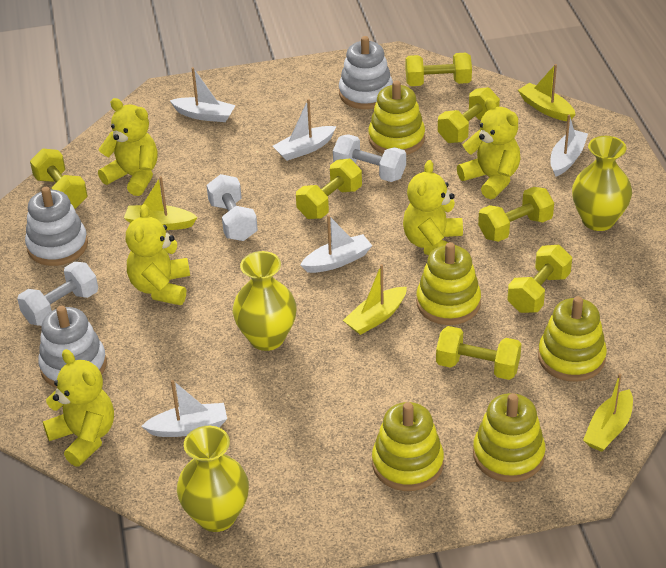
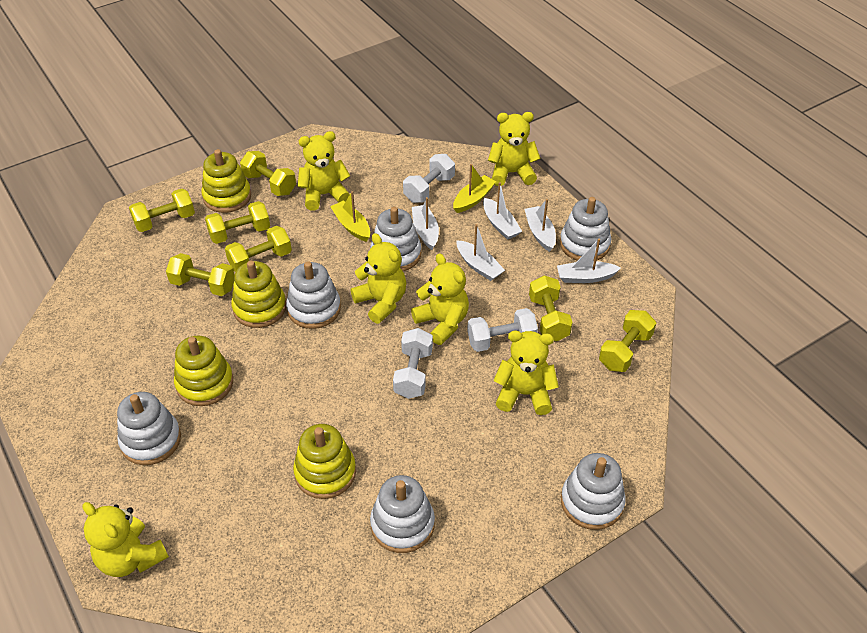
white stacking toy: [25,187,88,266] [38,305,107,388] [339,36,393,109] = 3 -> [117,392,181,465] [286,261,341,329] [370,207,421,271] [370,475,435,553] [560,197,611,261] [561,453,626,530] = 6
yellow boat: [124,176,198,230] [343,264,407,335] [518,64,576,121] [583,373,633,452] = 4 -> [330,191,370,242] [453,164,496,213] = 2
yellow stacking toy: [368,80,425,155] [372,402,444,491] [416,242,481,325] [473,393,545,482] [538,296,607,382] = 5 -> [174,336,233,406] [201,149,251,213] [231,261,286,328] [293,424,356,499] = 4
yellow teddy bear: [43,349,114,467] [98,98,158,196] [126,204,190,305] [403,160,463,255] [457,98,520,199] = 5 -> [82,502,169,577] [298,131,350,211] [351,233,406,324] [411,253,469,345] [488,112,541,186] [494,331,559,415] = 6
yellow vase: [177,426,249,532] [233,251,297,351] [572,136,632,231] = 3 -> none = 0

